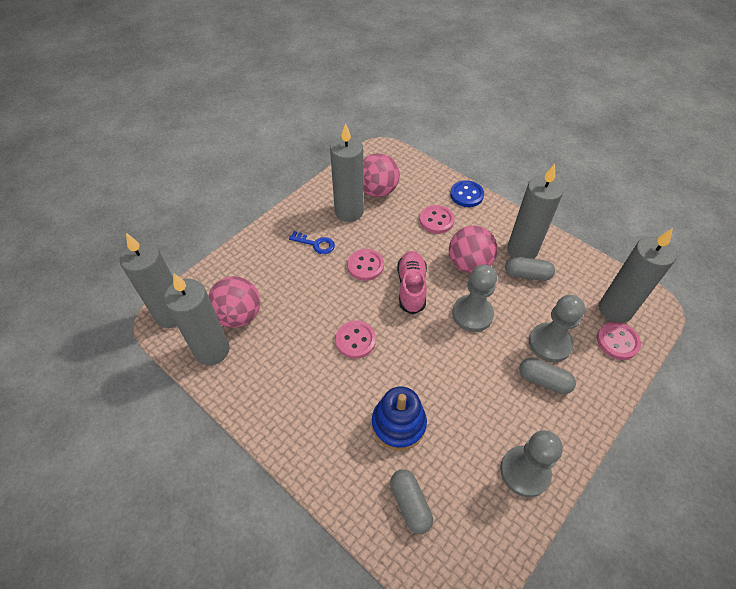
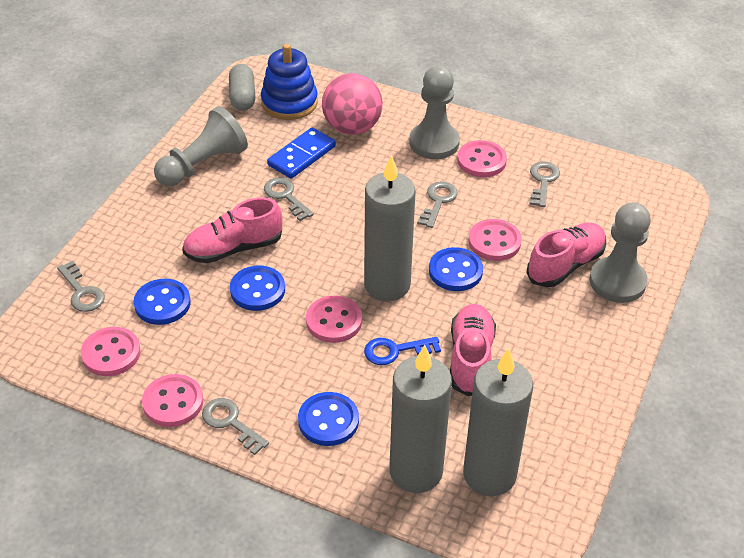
blue button: [450,180,484,207] = 1 -> [134,279,191,325] [230,266,285,311] [298,392,359,446] [429,247,483,291] = 4
blue domino: none = 0 -> [267,128,336,179] = 1
grey candle: [120,233,177,328] [164,274,230,365] [330,123,364,222] [507,164,564,259] [599,228,677,323] = 5 -> [364,155,416,301] [389,345,452,493] [463,348,533,496] = 3
grey capsule: [390,469,433,534] [505,257,555,281] [519,358,576,394] = 3 -> [229,64,255,111] = 1
grey key: none = 0 -> [57,261,105,312] [202,398,269,455] [264,177,314,221] [417,181,458,228] [529,162,560,207] = 5
pink ball: [208,276,260,328] [363,153,400,197] [449,226,497,273] = 3 -> [322,73,383,135] = 1
pink button: [335,321,376,359] [347,249,384,281] [419,205,455,234] [597,322,641,360] = 4 -> [81,327,141,376] [142,374,203,427] [306,296,362,343] [457,140,507,177] [468,219,522,261] = 5
pink shoe: [397,251,427,314] = 1 -> [182,197,283,263] [450,304,496,396] [526,223,606,287] = 3

